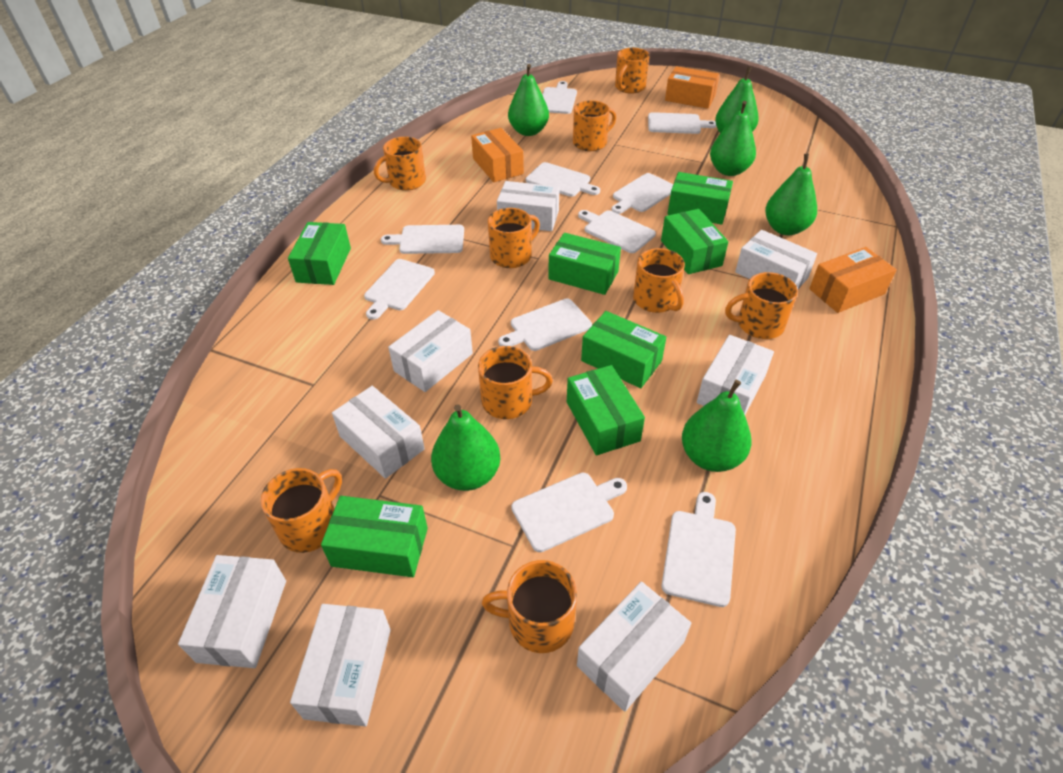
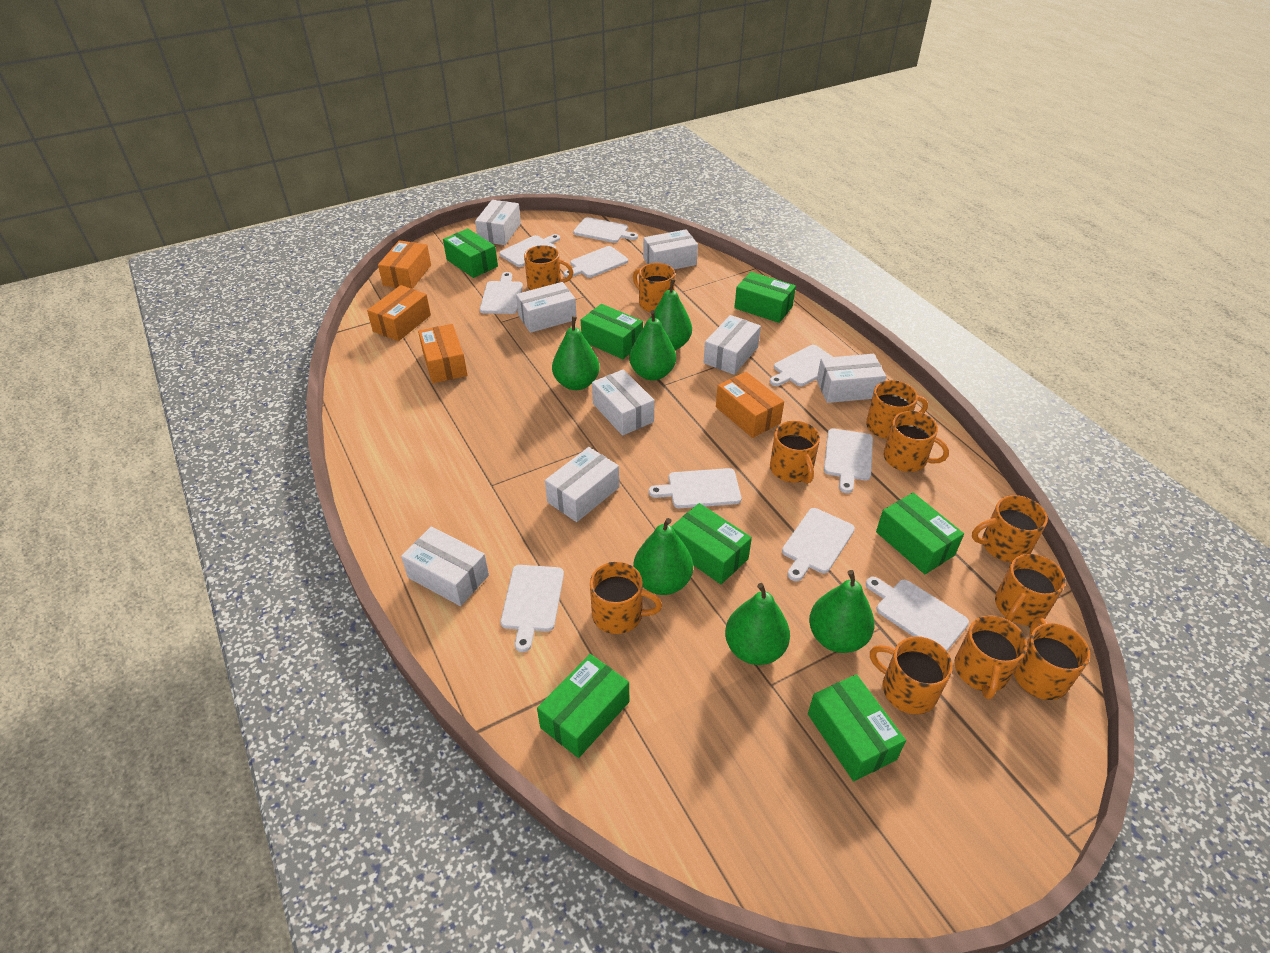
orange box: [471,128,524,182] [665,66,720,109] [809,247,897,313] = 3 -> [367,285,431,341] [378,240,431,289] [418,324,467,383] [716,372,784,438] = 4
orange mug: [260,468,342,553] [374,137,426,191] [478,346,553,419] [482,560,577,653] [488,208,540,268] [573,100,616,151] [615,48,650,93] [633,248,685,313] [725,272,798,339] = 9 -> [524,245,573,290] [590,562,662,634] [633,263,675,312] [770,421,820,484] [866,380,928,439] [870,636,953,714] [884,411,949,472] [954,615,1027,699] [972,495,1048,563] [995,554,1066,626] [1014,617,1090,700] = 11

